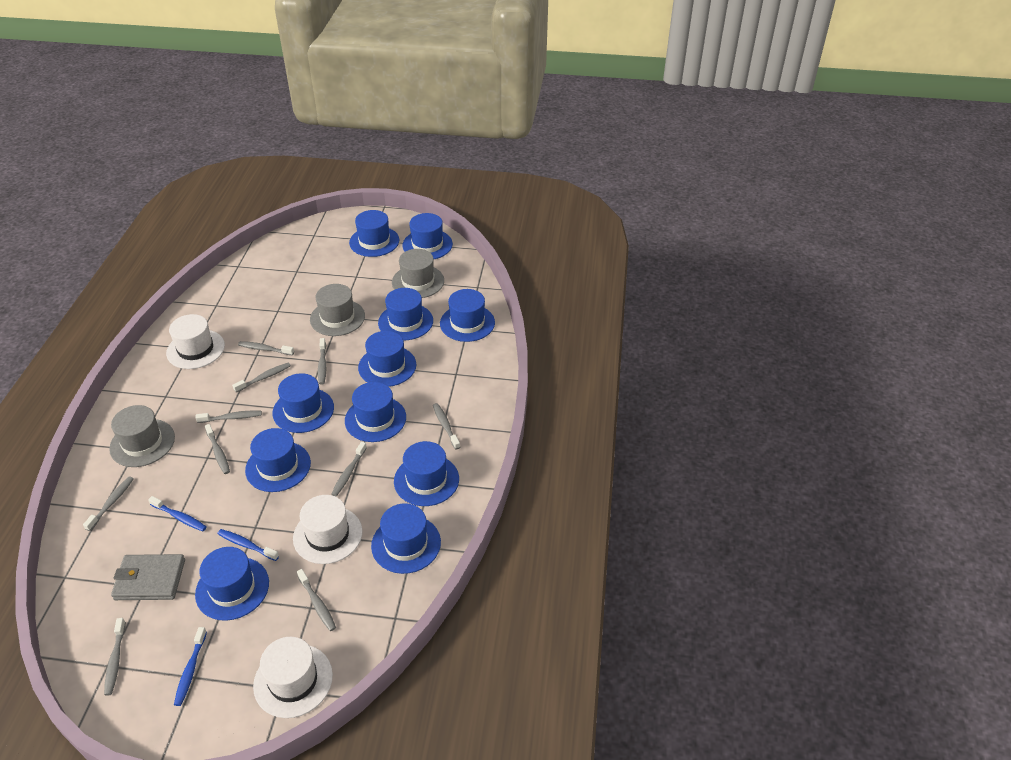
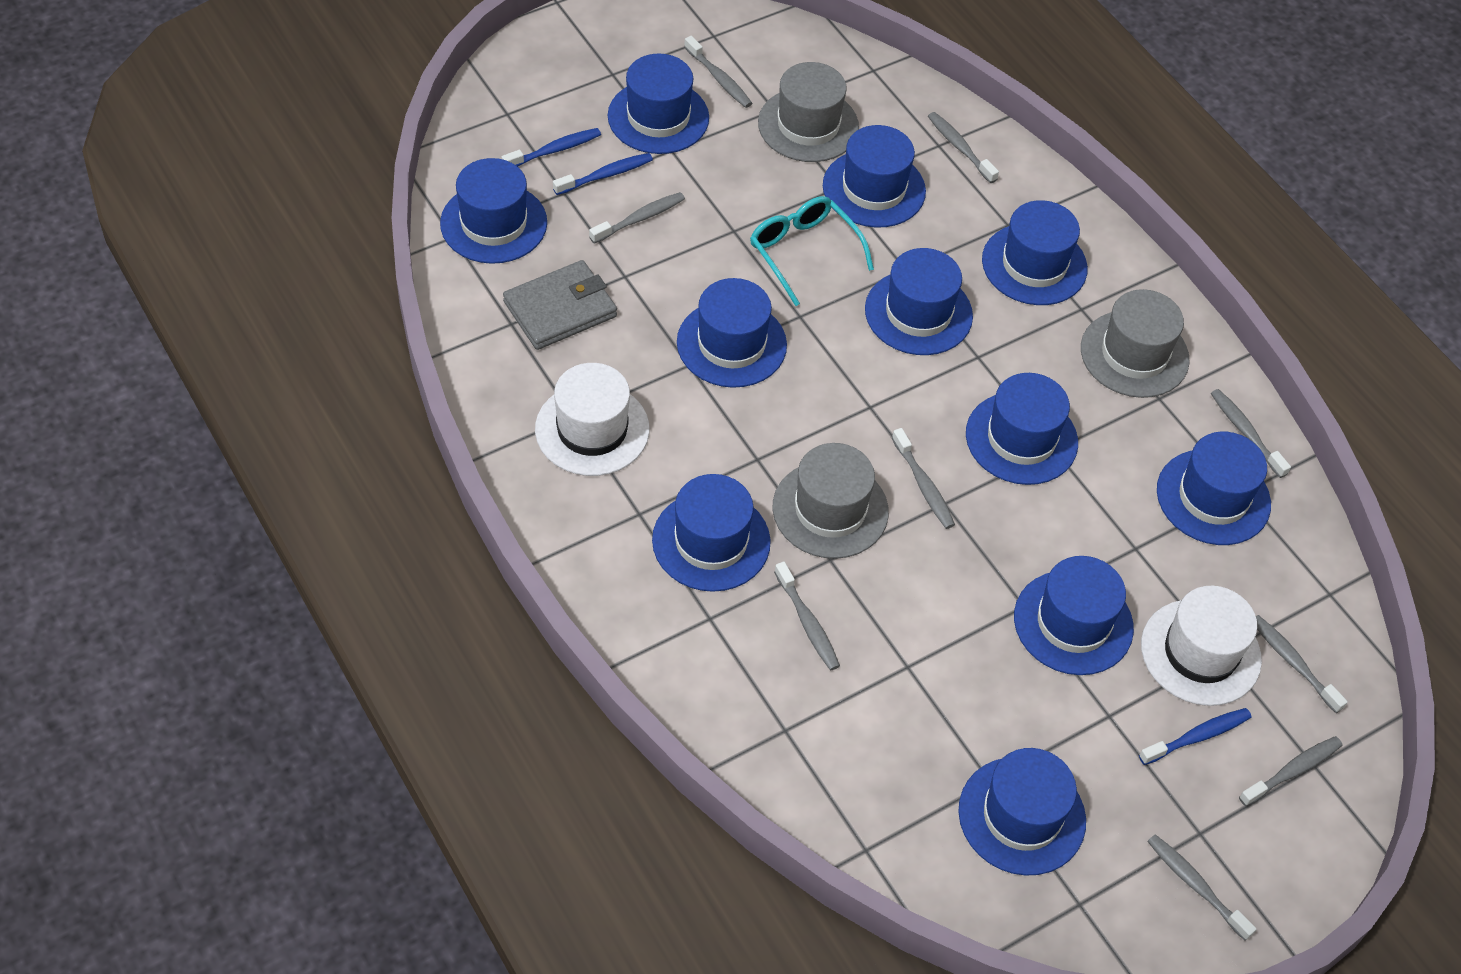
grey toothbrush: [83,476,134,531] [104,618,126,696] [195,411,262,423] [205,424,230,474] [232,363,291,393] [238,341,294,356] [297,569,336,631] [318,338,326,385] [331,442,367,496] [433,403,460,450] = 10 -> [589,192,685,244] [684,36,752,108] [774,561,840,671] [892,428,955,529] [928,112,999,183] [1147,834,1257,940] [1211,389,1291,478] [1239,736,1343,806] [1256,615,1348,713] = 9
turquoise glasses: none = 0 -> [750,196,874,306] = 1
white hat: [166,314,225,369] [253,637,333,718] [293,495,362,564] = 3 -> [535,363,650,476] [1141,586,1262,706] = 2

